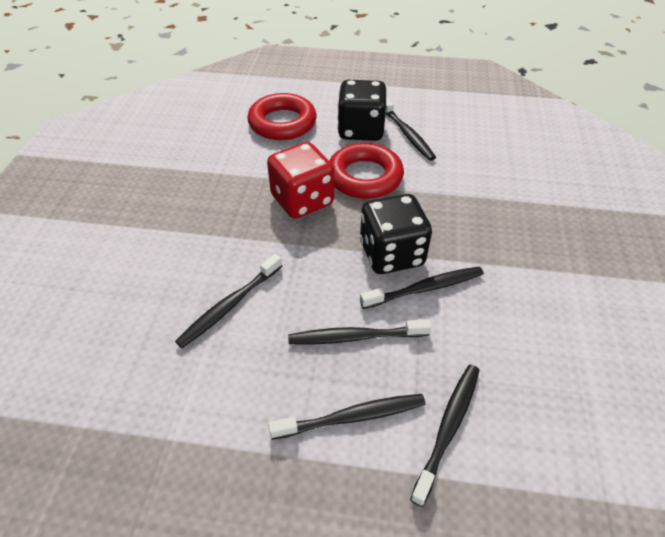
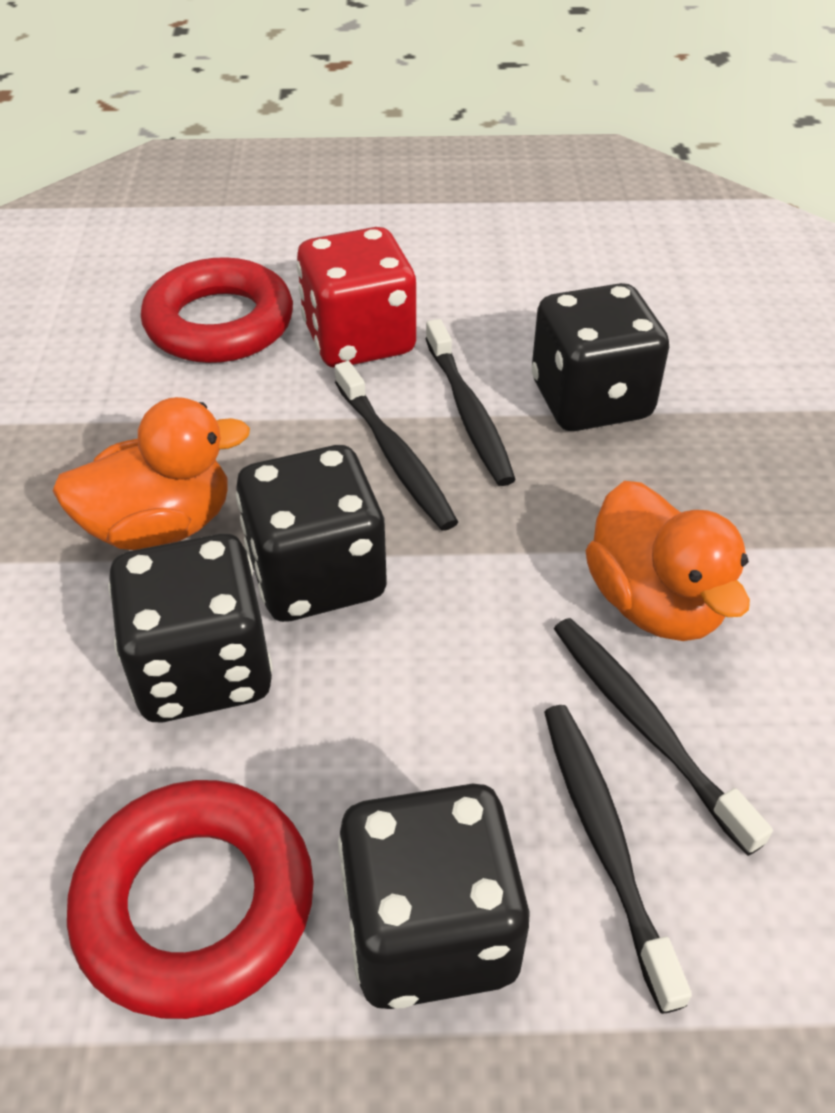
black dice: [337,80,386,141] [360,194,432,274] = 2 -> [108,534,273,722] [236,445,387,622] [338,784,530,1009] [532,283,669,431] = 4
black toothbrush: [175,254,282,348] [268,394,425,440] [288,319,432,345] [360,266,484,309] [386,97,436,161] [410,365,480,507] = 6 -> [335,361,458,531] [425,319,516,486] [544,705,692,1014] [554,618,773,856] = 4
orange duck: none = 0 -> [53,397,250,550] [586,481,750,641] = 2

